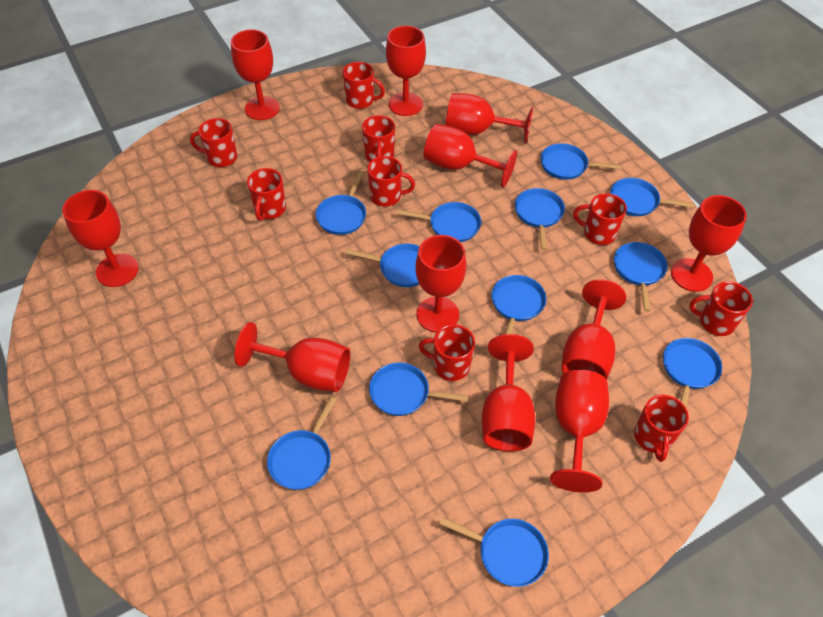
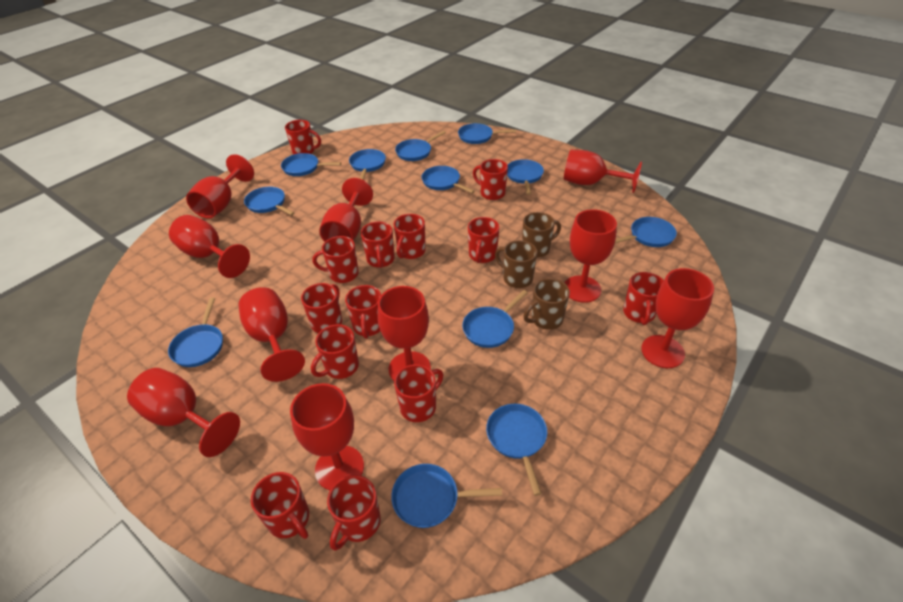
brown mug: none = 0 -> [495,240,537,288] [522,212,561,258] [523,278,570,330] = 3
red goblet: [62,190,139,287] [231,29,280,120] [234,322,350,392] [386,26,426,116] [415,235,466,332] [424,124,517,187] [446,93,534,143] [482,334,535,451] [550,370,609,493] [561,279,626,380] [671,195,747,292] = 11 -> [127,368,240,457] [169,215,250,278] [186,154,254,219] [238,287,305,382] [290,383,364,490] [319,178,373,242] [378,286,431,381] [564,150,642,193] [565,209,617,303] [641,268,714,368] = 10
red mug: [190,118,237,167] [247,168,286,221] [343,62,385,109] [362,115,395,161] [367,156,415,206] [419,324,475,381] [573,193,627,245] [634,395,689,462] [689,281,753,336] = 9 -> [251,472,309,539] [285,120,321,154] [301,283,342,333] [311,324,359,379] [313,236,359,283] [327,475,381,551] [345,285,381,339] [361,222,395,268] [394,214,426,259] [394,364,443,422] [468,217,499,263] [473,159,508,200] [623,272,664,325] = 13

